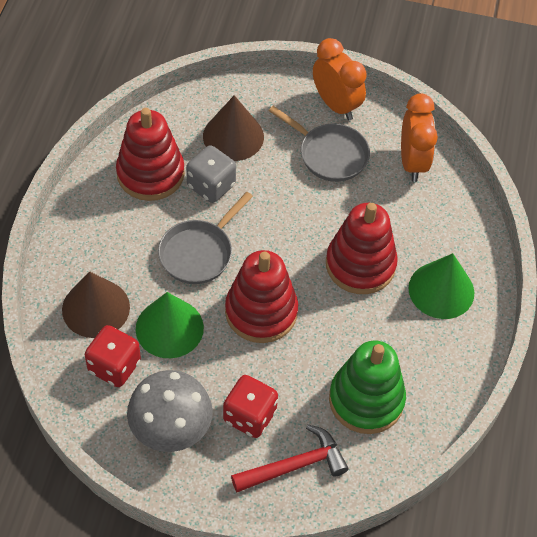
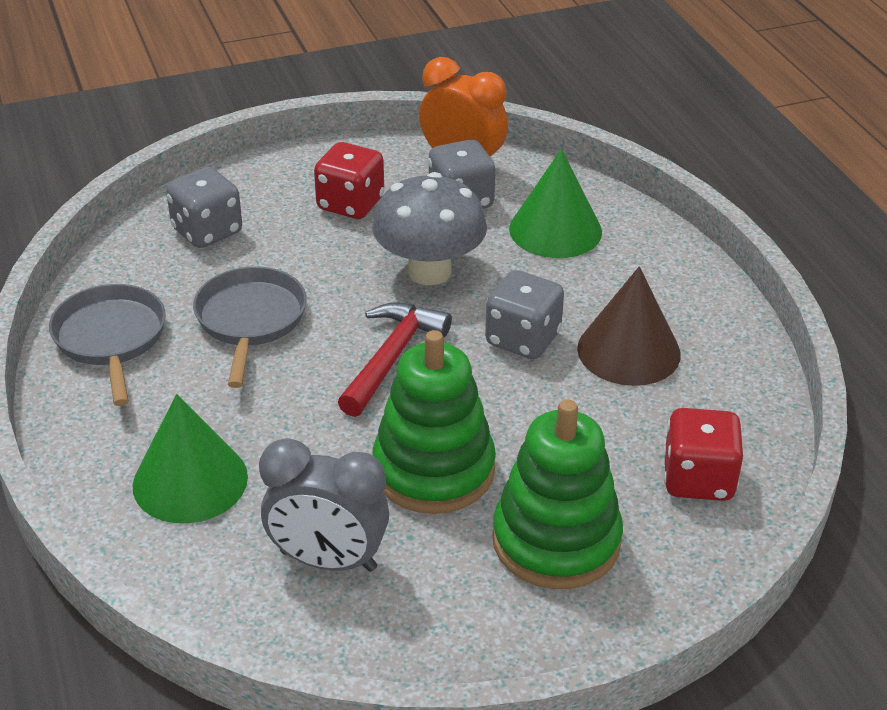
brown cone: [62,271,130,338] [203,95,264,161] = 2 -> [577,266,681,386] = 1
green stacking toy: [329,340,406,434] = 1 -> [372,330,496,514] [492,399,623,589] = 2
grey clock: none = 0 -> [259,438,389,572] = 1
grey dice: [186,145,236,203] = 1 -> [166,167,242,248] [428,139,495,209] [485,270,564,359] = 3
orange clock: [313,38,367,120] [401,93,438,182] = 2 -> [419,57,508,157] = 1
red stacking toy: [116,108,185,201] [225,250,298,343] [326,203,398,294] = 3 -> none = 0

